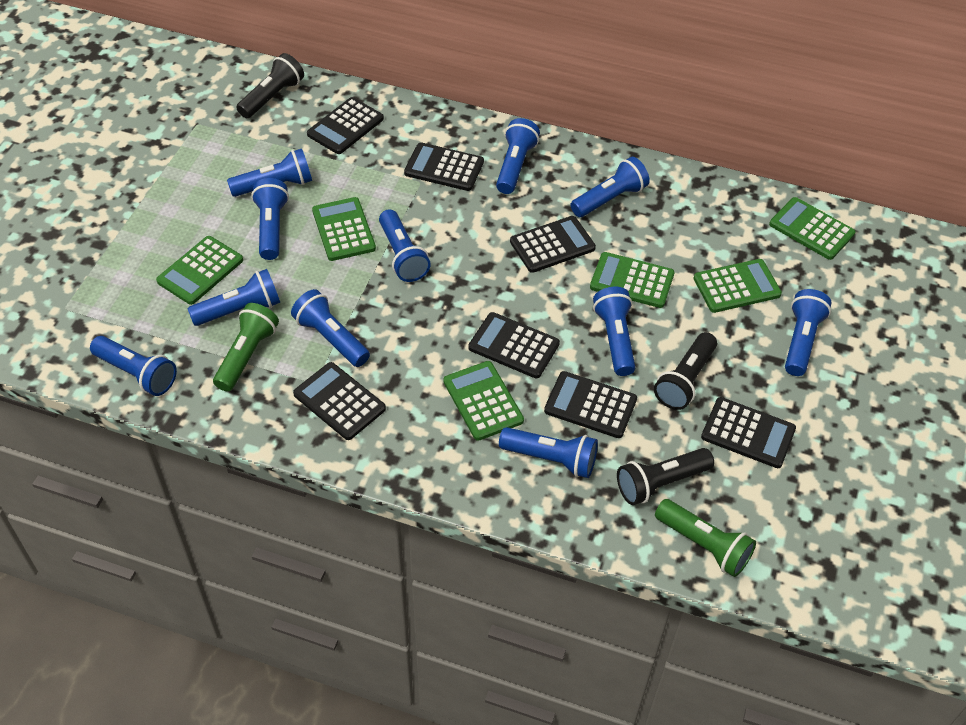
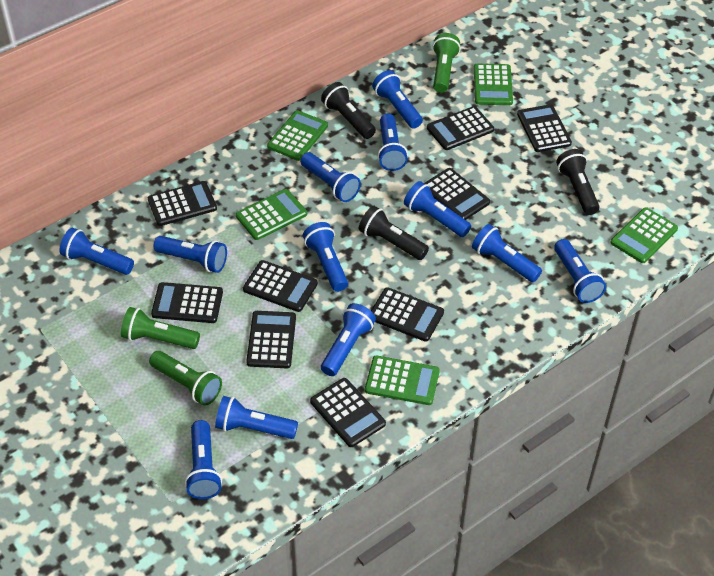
black calculator: [293,362,386,440] [307,97,384,154] [404,142,484,191] [468,312,560,378] [510,216,596,273] [544,371,637,438] [701,397,796,468] = 7 -> [148,181,217,226] [151,282,223,323] [243,260,318,312] [246,311,296,368] [310,378,386,447] [371,287,444,342] [424,168,490,220] [427,106,494,150] [517,104,572,152] = 9
blue flashlight: [90,336,177,396] [188,269,280,326] [227,149,312,197] [251,178,289,260] [291,289,370,367] [379,209,431,282] [496,118,540,194] [499,427,598,478] [571,157,650,217] [593,287,635,376] [785,289,832,376] = 11 -> [60,228,134,275] [154,236,227,273] [185,420,222,499] [215,396,298,439] [300,152,361,202] [303,222,348,292] [321,303,376,376] [372,70,423,129] [378,114,408,171] [404,181,471,237] [472,224,542,282] [554,239,606,303] = 12
green calculator: [156,236,243,305] [312,197,376,261] [443,361,524,441] [590,252,675,308] [693,259,782,313] [769,197,855,260] = 6 -> [236,189,307,240] [267,110,328,161] [365,356,440,405] [474,63,513,105] [610,207,678,263] = 5
green flashlight: [213,303,279,392] [655,499,756,577] = 2 -> [121,307,200,349] [149,351,222,406] [433,33,461,93] = 3

